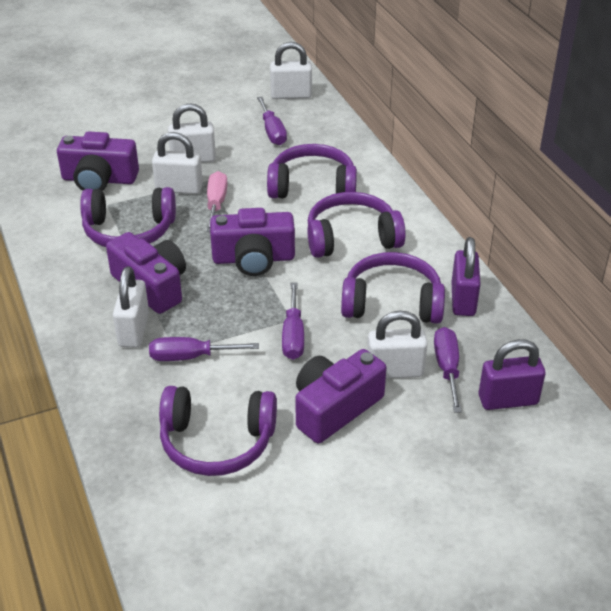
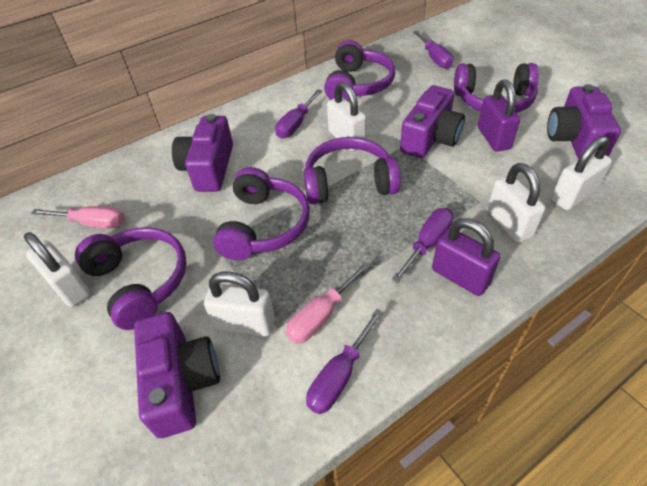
pink screwdriver: [206,171,228,232] = 1 -> [31,206,125,229] [286,262,371,344] = 2

